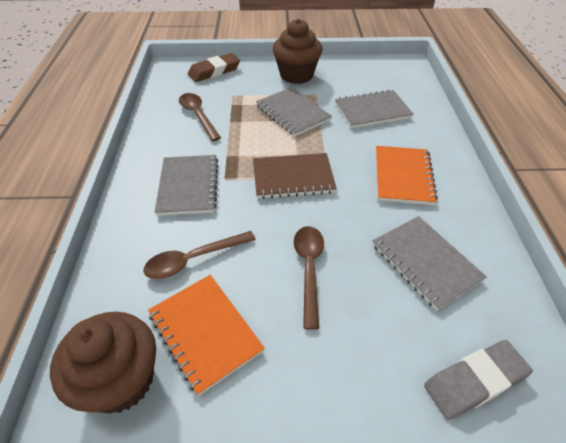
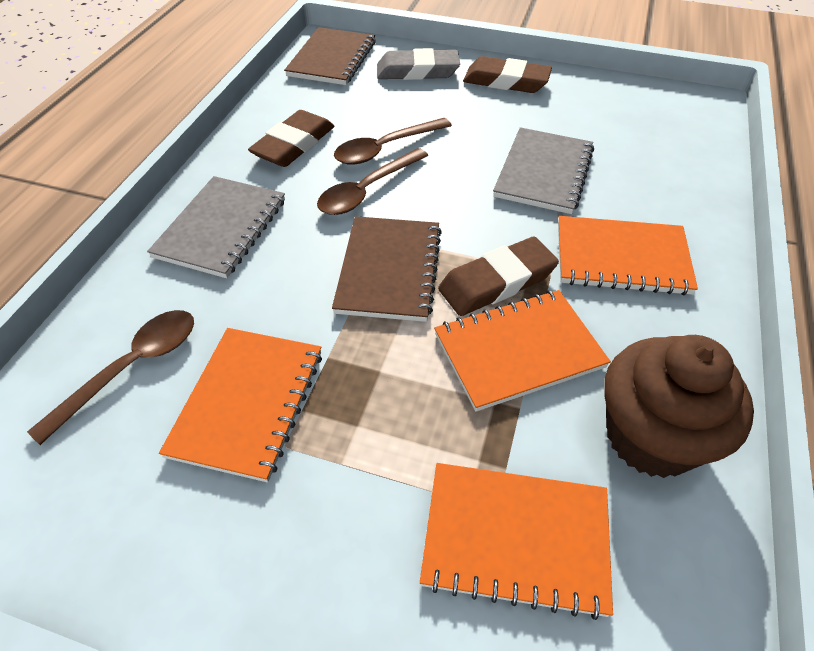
brown cupcake: [50,312,156,414] [273,19,322,84] = 2 -> [604,335,754,478] = 1
brown eraser: [188,53,240,82] = 1 -> [248,110,334,167] [438,237,559,316] [463,56,552,93] = 3
brown notebook: [253,153,337,199] = 1 -> [284,27,376,85] [332,216,442,322] = 2
grey notebook: [155,155,218,216] [256,87,332,136] [335,89,414,129] [372,216,487,311] = 4 -> [147,176,285,278] [493,127,594,214] = 2
orange notebook: [148,275,265,396] [376,146,438,205] = 2 -> [159,328,322,482] [420,463,613,620] [434,290,611,412] [558,216,698,295] = 4

